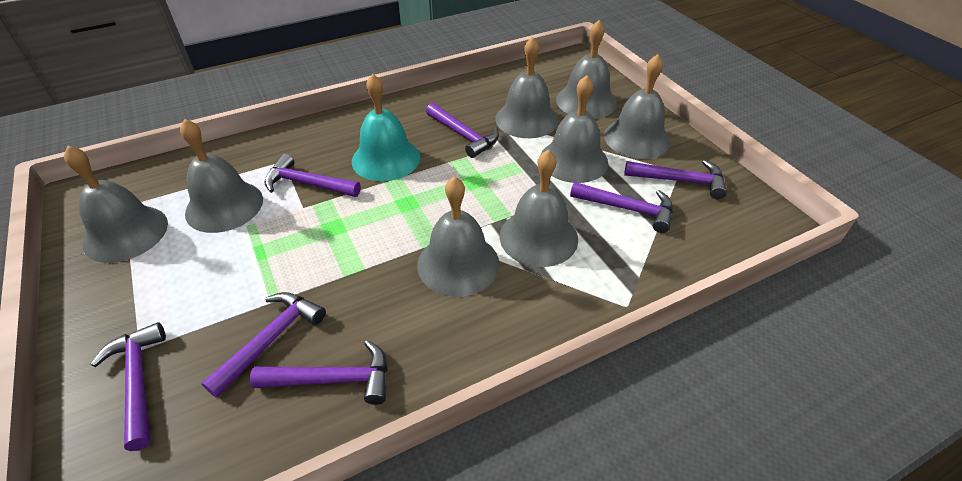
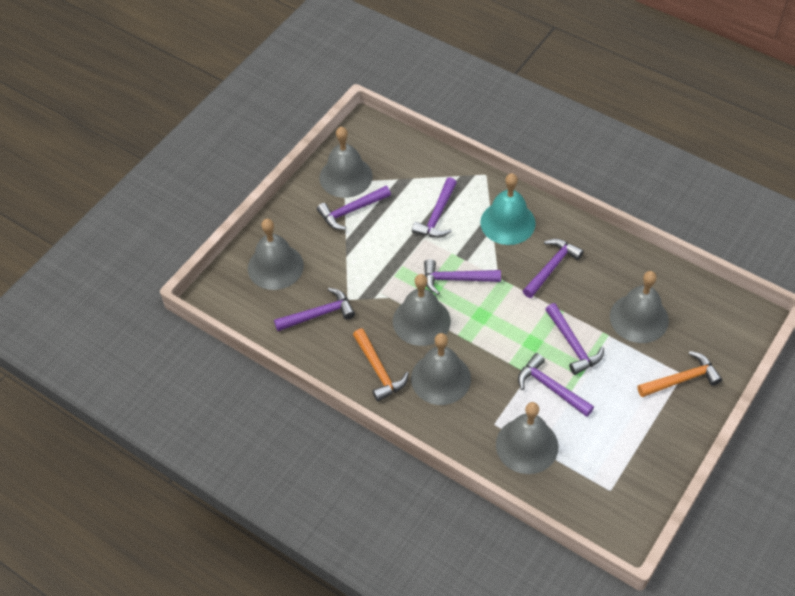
grey bell: [64,146,168,263] [180,119,263,233] [417,176,499,297] [495,37,558,138] [500,149,578,267] [541,75,608,183] [556,20,617,119] [604,54,671,159] = 8 -> [248,219,304,290] [319,127,373,198] [393,274,451,346] [411,333,471,405] [496,402,559,474] [610,271,669,343] = 6
orange hammer: none = 0 -> [353,329,409,402] [637,351,722,397] = 2

